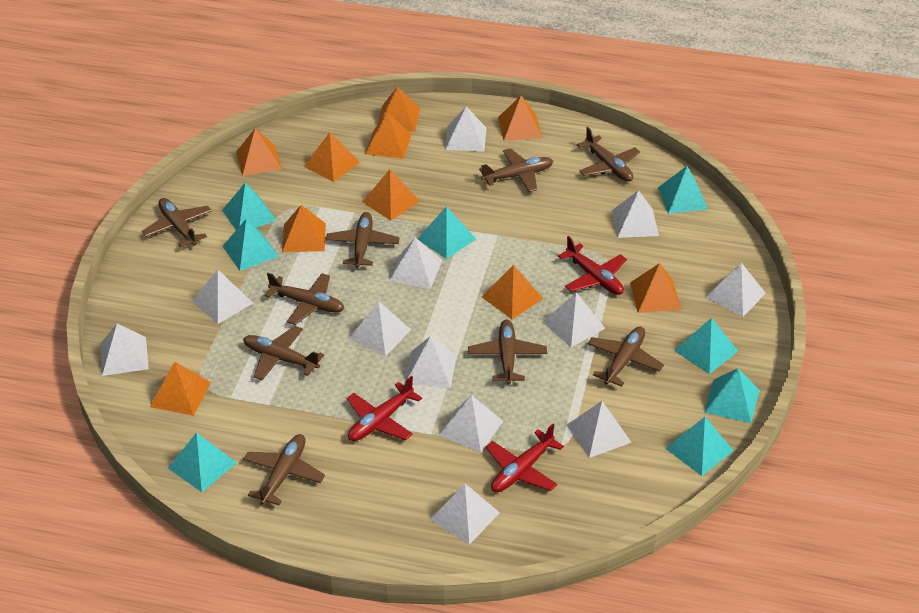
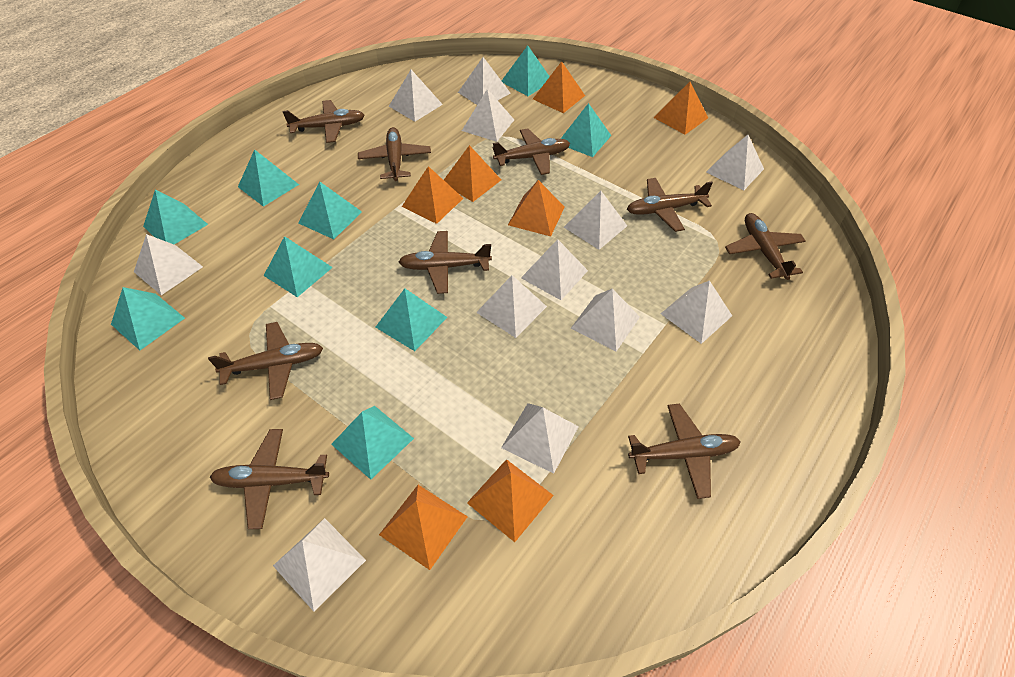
orange pyramid: [150,361,211,416] [236,128,282,176] [282,205,326,252] [304,132,360,182] [363,169,420,220] [365,112,411,159] [378,86,420,132] [482,265,543,319] [498,96,542,141] [630,263,681,313] = 10 -> [379,485,468,570] [402,166,463,224] [444,145,501,202] [467,459,554,542] [508,180,565,236] [533,61,585,113] [653,82,708,135] = 7
red plane: [347,376,422,441] [486,424,564,492] [558,236,627,295] = 3 -> none = 0
turquoise pyramid: [168,432,237,492] [222,183,277,230] [223,218,279,271] [418,206,476,259] [658,166,708,214] [665,417,734,476] [674,318,738,374] [704,368,759,423] = 8 -> [111,287,185,350] [143,190,208,244] [238,149,299,207] [264,236,333,297] [299,181,362,239] [331,406,414,480] [376,288,447,351] [502,45,550,96] [561,103,611,157] = 9

